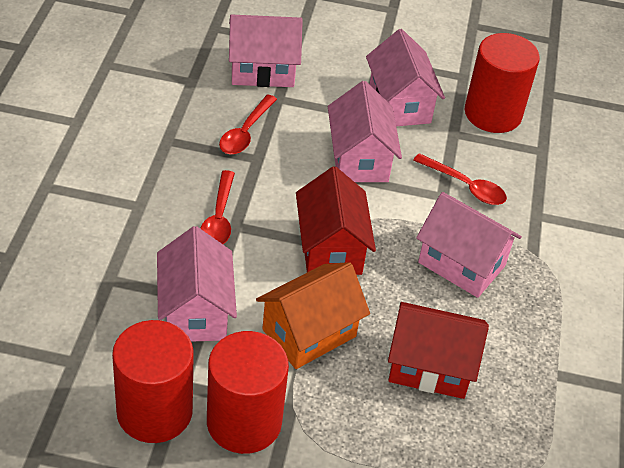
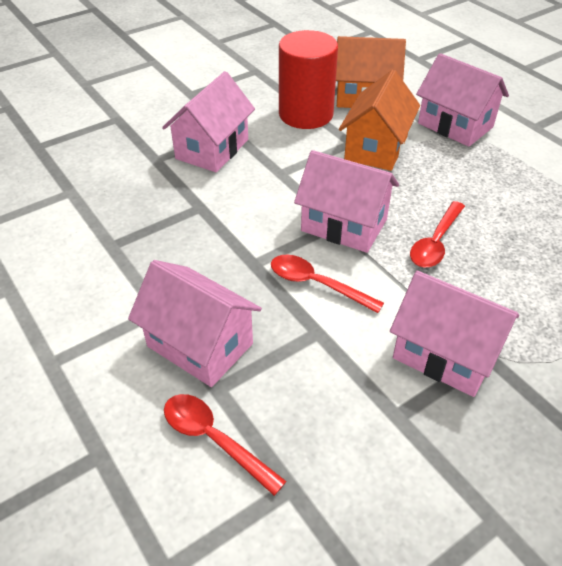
orange house: [256,262,370,369] = 1 -> [336,36,406,108] [339,70,420,171] = 2
red cylinder: [112,320,194,443] [207,331,289,454] [465,33,540,133] = 3 -> [279,30,338,129] = 1
red house: [296,167,376,275] [388,302,489,399] = 2 -> none = 0

